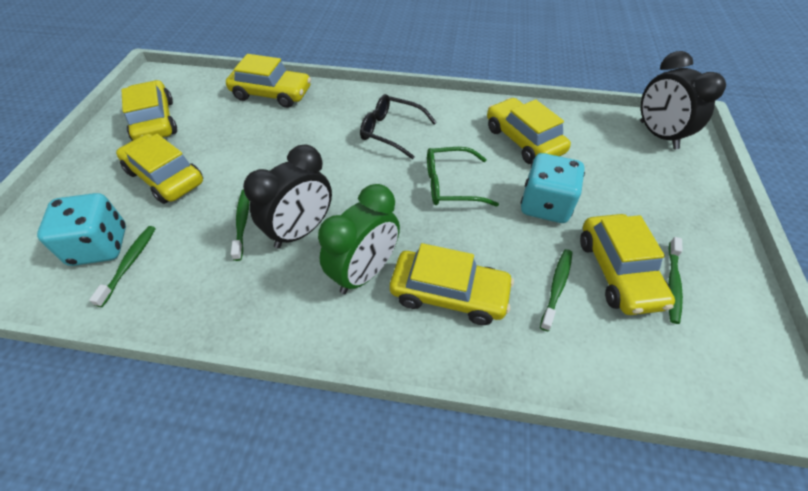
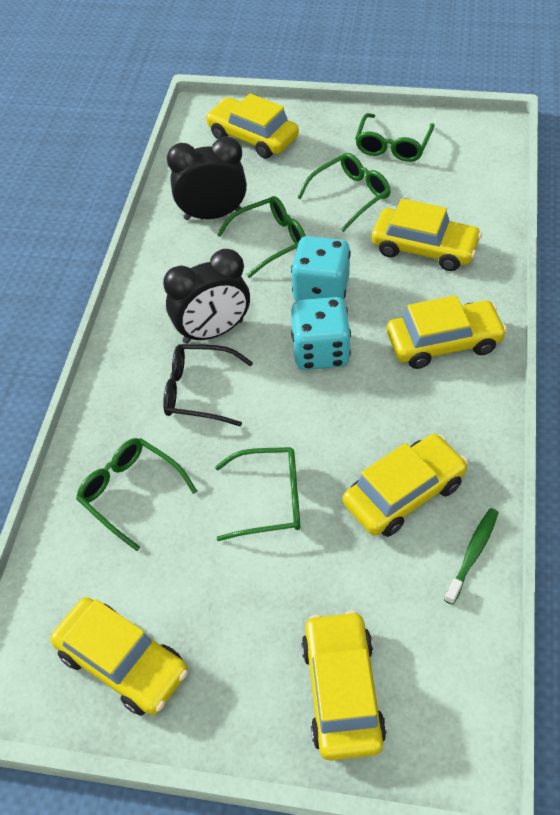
green clock: [318,184,400,294] = 1 -> none = 0
green glasses: [427,147,499,207] = 1 -> [76,438,197,551] [215,447,300,541] [216,196,306,278] [297,153,391,232] [355,113,435,162] = 5
green toothbrush: [89,226,156,307] [231,189,249,261] [540,249,572,331] [668,237,683,324] = 4 -> [444,508,499,605] = 1

